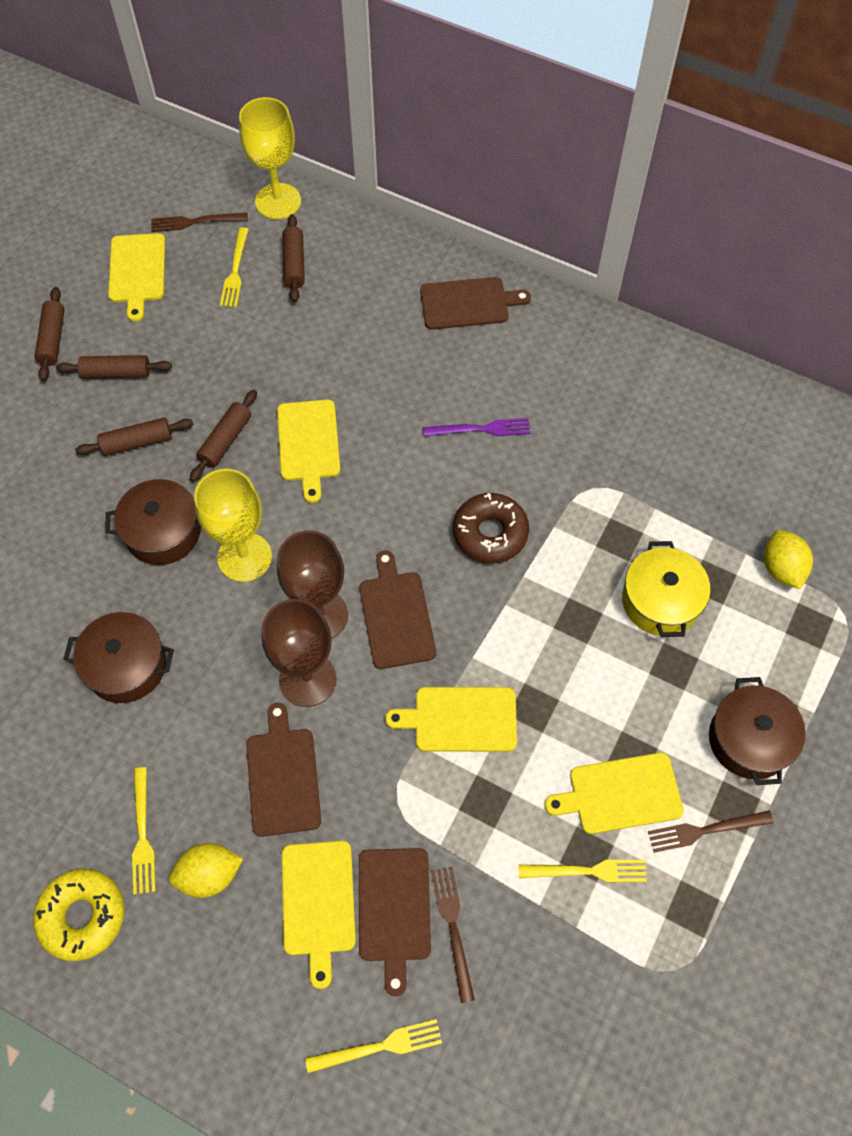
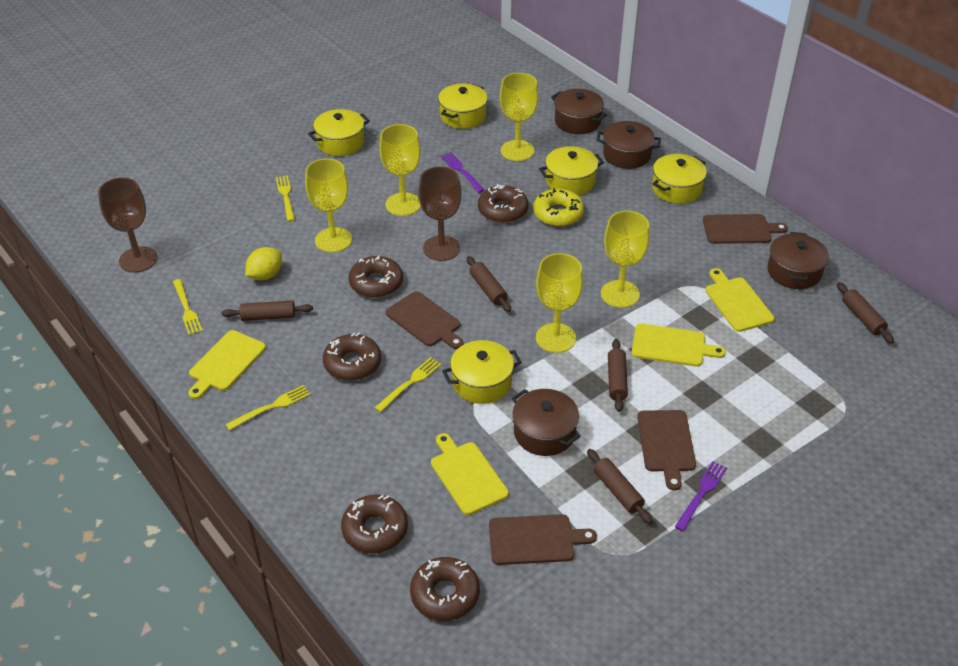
brown donut: [453,493,529,563] = 1 -> [323,333,381,381] [341,494,408,553] [349,256,403,298] [410,557,480,621] [478,184,528,223] = 5
brown fork: [151,213,248,232] [431,867,475,1003] [648,810,774,853] = 3 -> none = 0
brown pot: [63,612,174,703] [105,479,201,565] [709,677,806,785] = 3 -> [512,389,581,456] [551,89,607,134] [597,121,661,169] [767,232,829,289] = 4
purple fork: [423,418,530,437] = 1 -> [441,152,484,193] [675,461,727,531] = 2
yellow cutting board: [108,233,165,322] [277,400,340,503] [282,841,356,989] [385,687,517,752] [545,753,684,834] = 5 -> [188,330,266,399] [431,433,509,515] [632,323,726,367] [705,268,775,332] = 4
yellow goblet: [194,469,272,582] [239,97,301,219] = 2 -> [305,158,352,253] [379,124,421,216] [500,73,538,161] [536,253,583,353] [601,211,650,308] = 5
yellow lemon: [169,843,243,898] [764,530,813,589] = 2 -> [245,247,282,280] = 1
yellow pot: [622,541,710,637] = 1 -> [308,109,370,156] [438,84,488,129] [442,340,521,404] [539,146,604,195] [652,154,707,204] = 5

